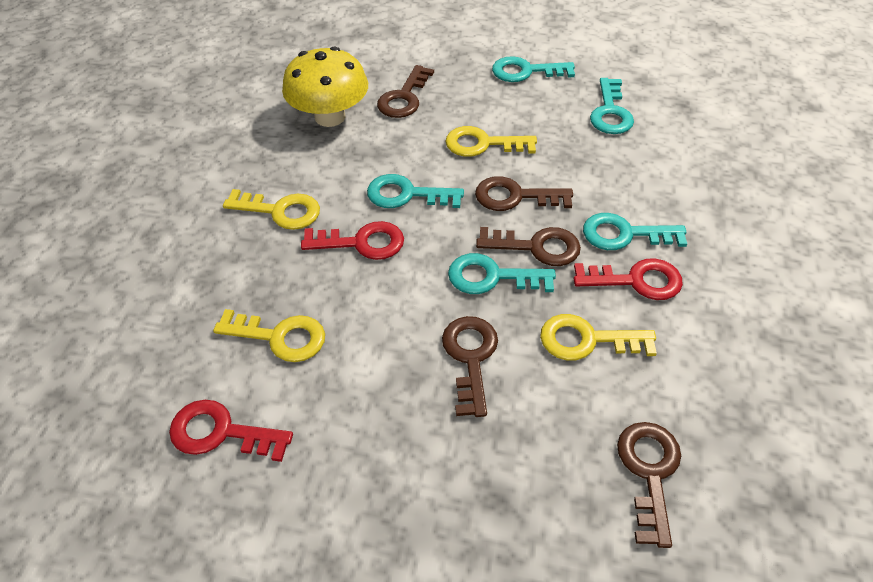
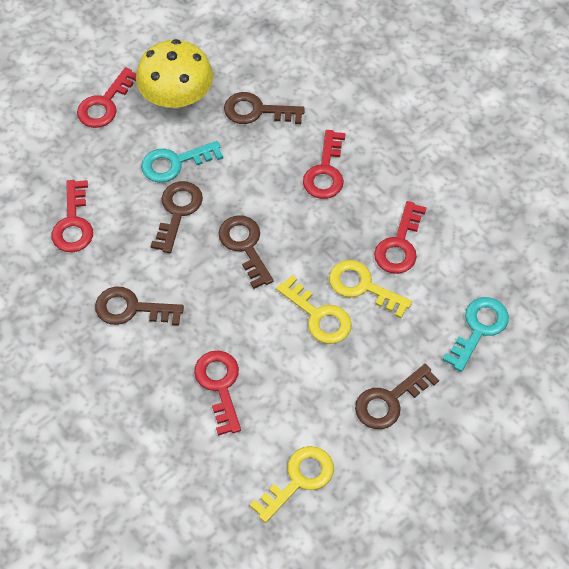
red key: [169,400,293,462] [301,221,404,260] [574,258,683,300] = 3 -> [51,180,93,252] [77,67,136,128] [194,350,241,436] [303,130,346,199] [374,201,427,274] = 5
turquoise key: [367,174,464,208] [448,253,556,294] [492,56,575,82] [583,213,687,250] [590,78,634,134] = 5 -> [141,141,223,183] [443,297,509,372] = 2
yellow key: [213,309,325,362] [223,189,320,230] [445,126,537,157] [540,314,657,361] = 4 -> [250,446,334,523] [276,275,352,344] [329,260,412,318] = 3

